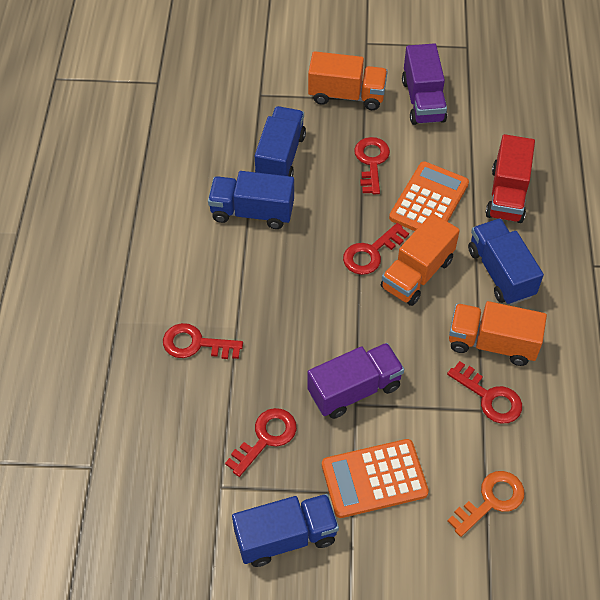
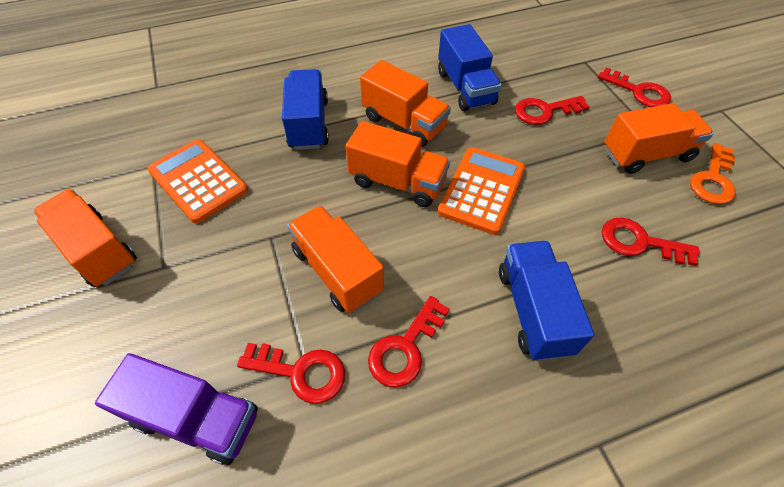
blue truck: [208,171,294,229] [232,494,339,567] [255,106,306,177] [468,218,544,305] = 4 -> [282,69,329,150] [438,24,502,111] [499,241,594,361] = 3
orange truck: [308,51,388,110] [381,213,460,306] [449,301,547,366] = 3 -> [33,189,137,287] [287,206,384,313] [345,121,450,207] [360,60,451,147] [604,103,714,174] = 5
purple truck: [307,343,404,419] [402,43,447,125] = 2 -> [95,353,258,465] = 1
red truck: [486,134,535,223] = 1 -> none = 0

